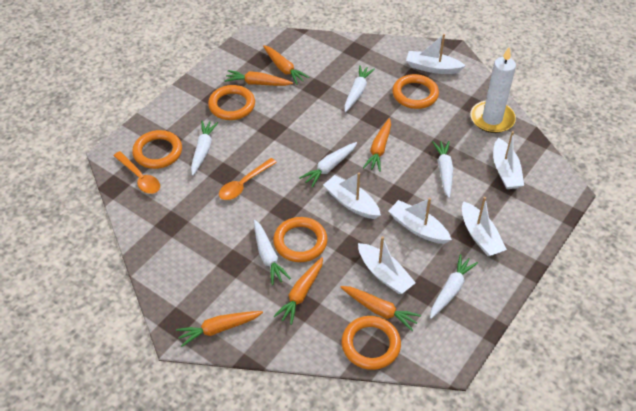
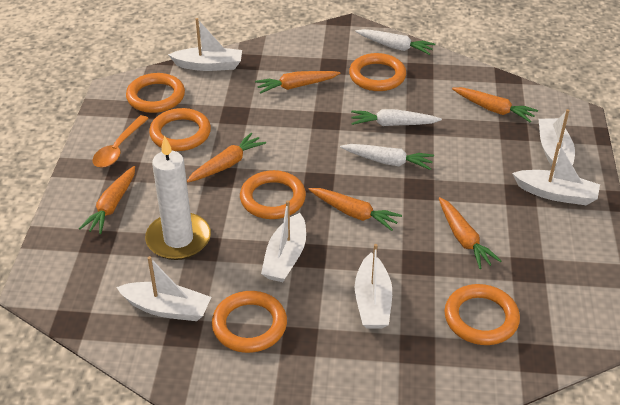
orange ring: [132,130,182,169] [208,85,255,120] [273,217,327,262] [342,316,401,370] [392,74,439,109] = 5 -> [126,73,185,113] [149,108,211,151] [212,291,287,353] [240,170,306,219] [349,53,406,91] [444,284,520,345] = 6
orange spoon: [114,151,160,194] [219,158,277,200] = 2 -> [92,115,149,168] = 1
white carrot: [191,121,218,176] [254,220,291,285] [299,142,357,188] [344,65,375,112] [430,254,478,319] [432,141,453,198] = 6 -> [340,144,434,170] [351,109,442,126] [356,29,436,55] = 3

